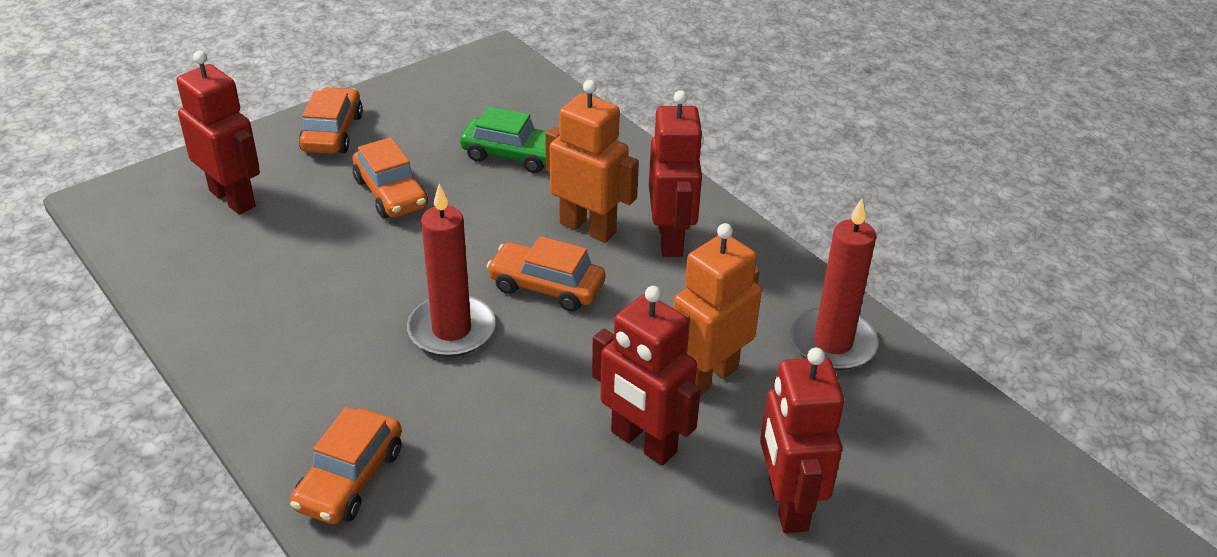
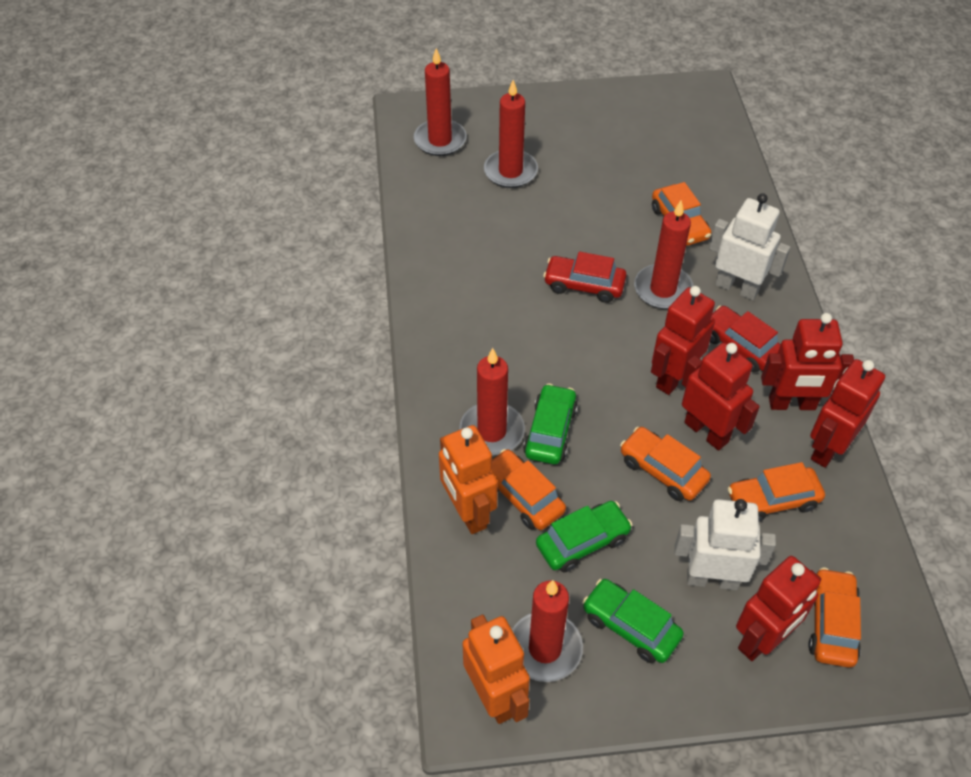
green car: [460,106,547,173] = 1 -> [523,383,578,464] [536,501,633,572] [582,579,684,663] = 3
orange car: [290,407,402,524] [299,87,363,154] [352,137,428,219] [487,236,605,312] = 4 -> [492,449,566,530] [620,427,711,501] [652,182,711,246] [728,462,825,522] [808,568,861,668] = 5
red candle: [407,184,496,357] [790,199,879,370] = 2 -> [414,48,466,156] [459,348,525,456] [484,80,538,188] [512,580,583,682] [634,201,693,309] = 5
red car: none = 0 -> [543,252,626,303] [710,306,781,373] = 2
red robot: [176,51,260,214] [592,286,701,465] [649,90,704,257] [760,348,844,533] = 4 -> [651,286,715,395] [682,343,760,451] [736,556,821,661] [761,313,854,410] [810,359,885,468] = 5
white robot: none = 0 -> [674,499,776,590] [709,193,790,300] = 2

